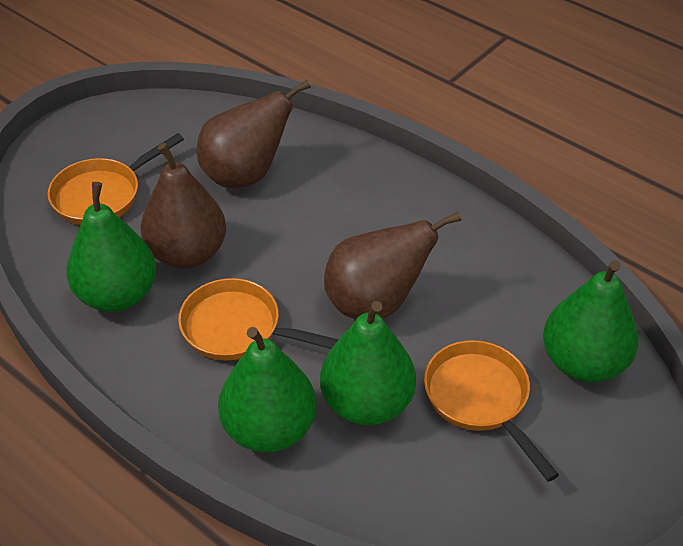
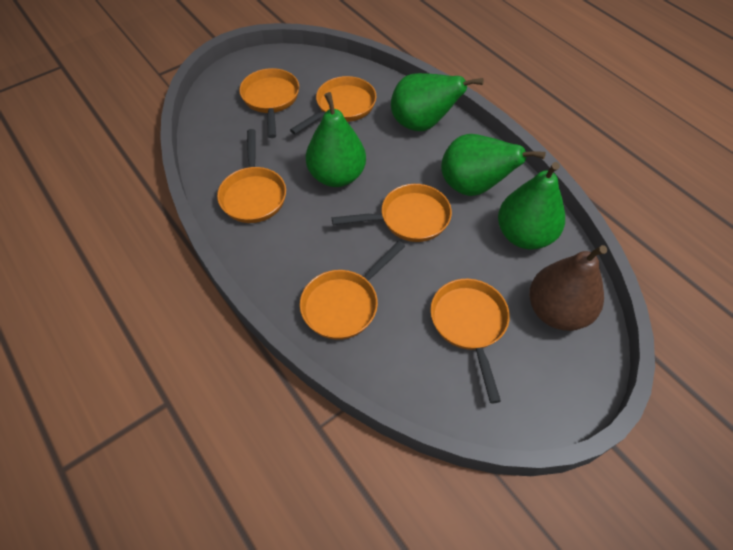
brown pear: [141,143,226,269] [197,80,311,188] [324,212,461,319] = 3 -> [529,245,607,331] = 1
orange pan: [48,133,184,225] [178,278,339,360] [424,340,559,482] = 3 -> [217,129,286,223] [239,68,299,138] [290,76,376,134] [300,241,405,340] [332,184,452,242] [430,279,510,403] = 6

